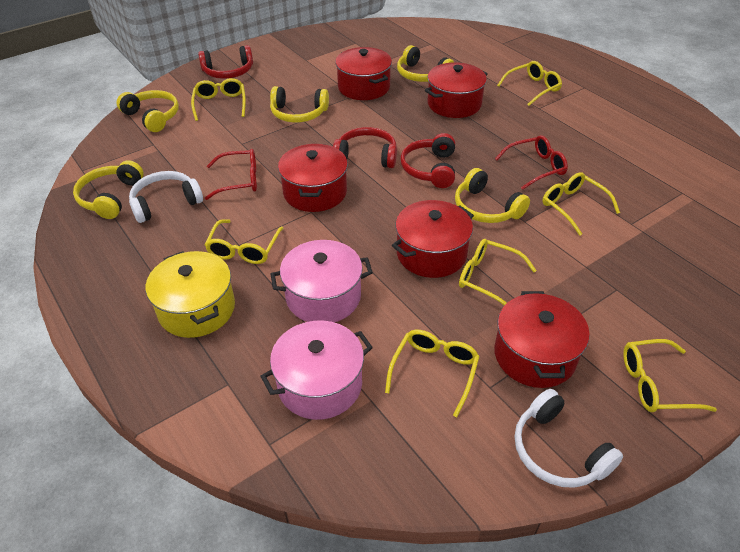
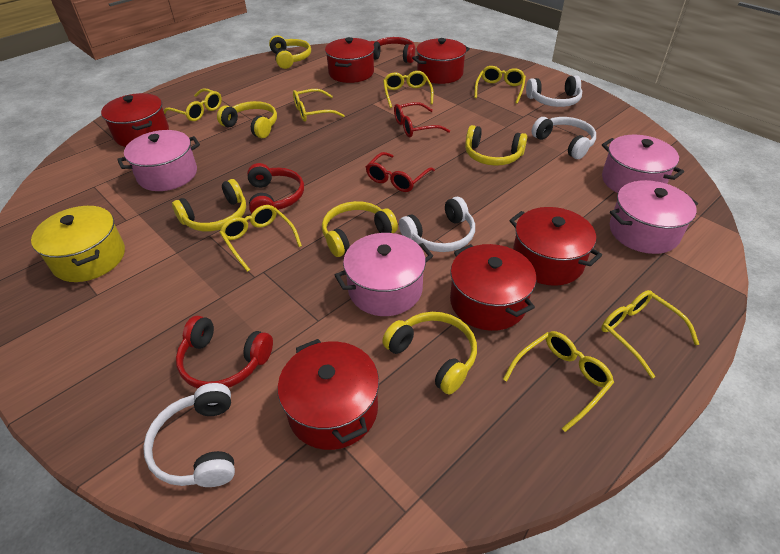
pink pot: [260,320,373,420] [271,240,373,322] = 2 -> [117,130,200,191] [335,233,433,316] [602,135,684,193] [610,180,698,254] = 4
red pot: [278,144,348,212] [335,47,392,100] [392,200,474,278] [425,62,488,118] [494,291,590,388] = 5 -> [101,93,169,147] [278,339,379,450] [325,37,374,83] [412,38,470,84] [450,244,536,331] [509,207,602,286] = 6
white headphones: [129,171,203,223] [515,389,623,488] = 2 -> [143,383,235,487] [399,197,475,252] [526,76,582,107] [532,117,596,159] = 4
yellow headphones: [73,160,144,219] [117,90,179,132] [270,86,329,122] [397,45,454,82] [455,168,530,223] = 5 -> [172,179,246,231] [217,101,277,138] [269,35,311,69] [322,201,398,257] [382,312,477,395] [465,125,527,166] = 6

